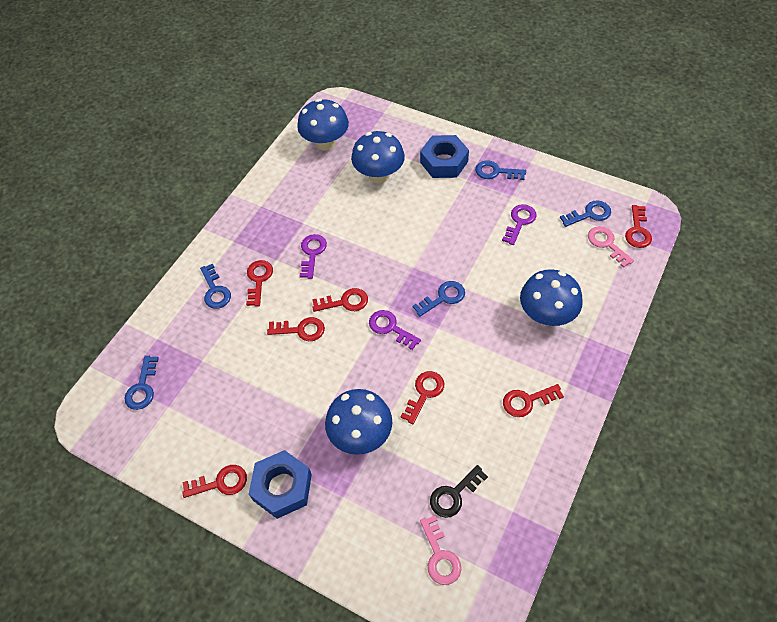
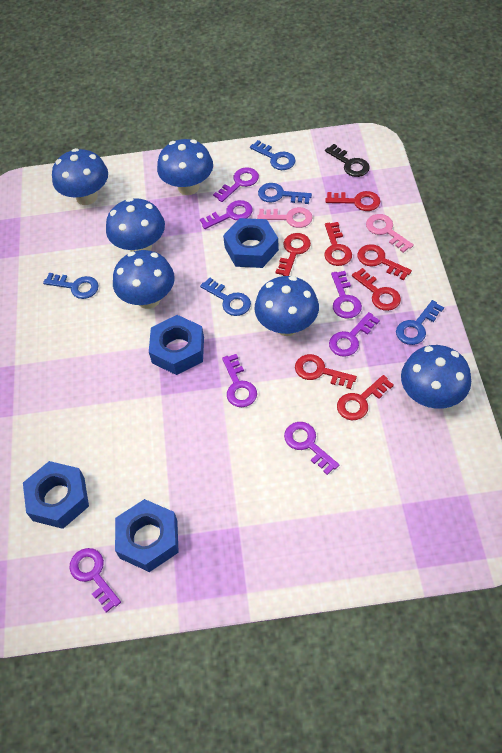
blue mushroom: [297,99,349,151] [325,389,392,455] [351,131,405,183] [520,269,583,326] = 4 -> [52,148,108,205] [106,198,165,252] [113,250,175,309] [157,139,213,195] [255,276,319,336] [401,345,471,409] = 6
blue nut: [249,450,312,519] [420,135,469,178] = 2 -> [23,461,89,529] [115,499,179,572] [149,315,204,375] [223,218,279,268] = 4
purple key: [300,234,327,279] [369,310,421,350] [502,204,537,245] = 3 -> [69,548,121,613] [200,200,252,229] [213,167,259,202] [222,354,257,407] [284,422,339,475] [329,312,380,357] [331,271,362,319] = 7

